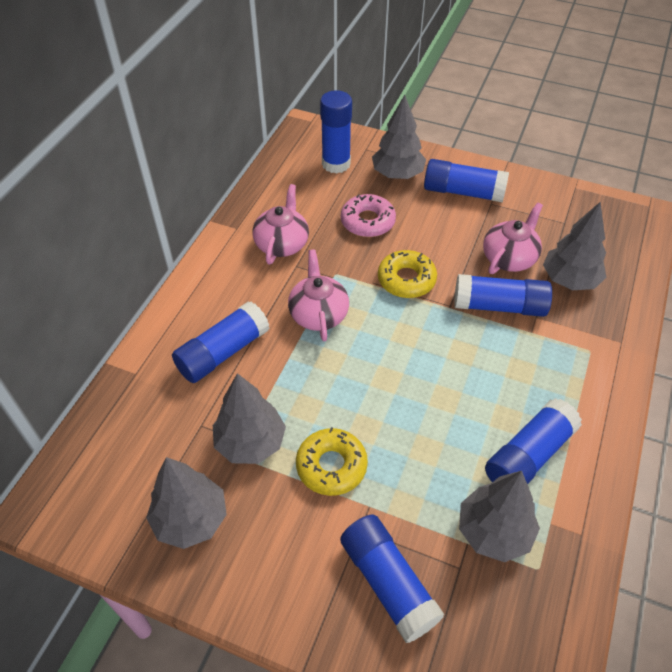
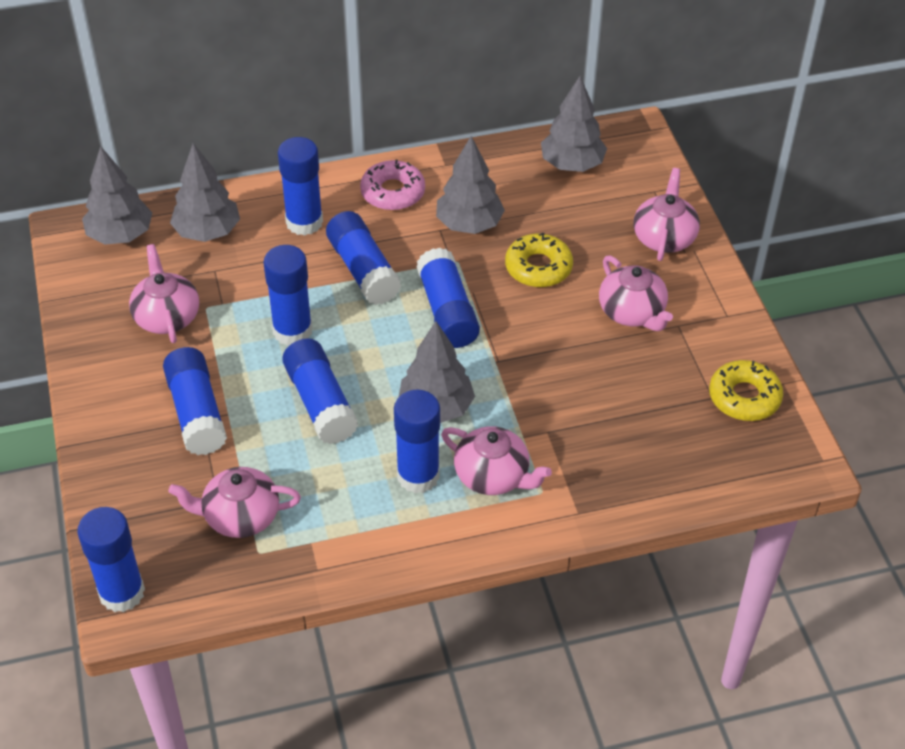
blue glue stick: [172,301,270,383] [320,90,352,174] [340,514,444,643] [424,159,509,202] [454,274,552,317] [485,398,582,484] = 6 -> [77,507,145,612] [163,347,227,455] [263,245,312,346] [278,137,323,236] [282,338,358,444] [326,211,401,305] [394,390,440,494] [416,248,480,348] = 8
pink teapot: [252,184,309,264] [288,249,349,341] [483,203,543,274] = 3 -> [129,244,199,343] [168,467,301,538] [441,426,552,495] [599,255,673,331] [634,168,700,261] = 5

